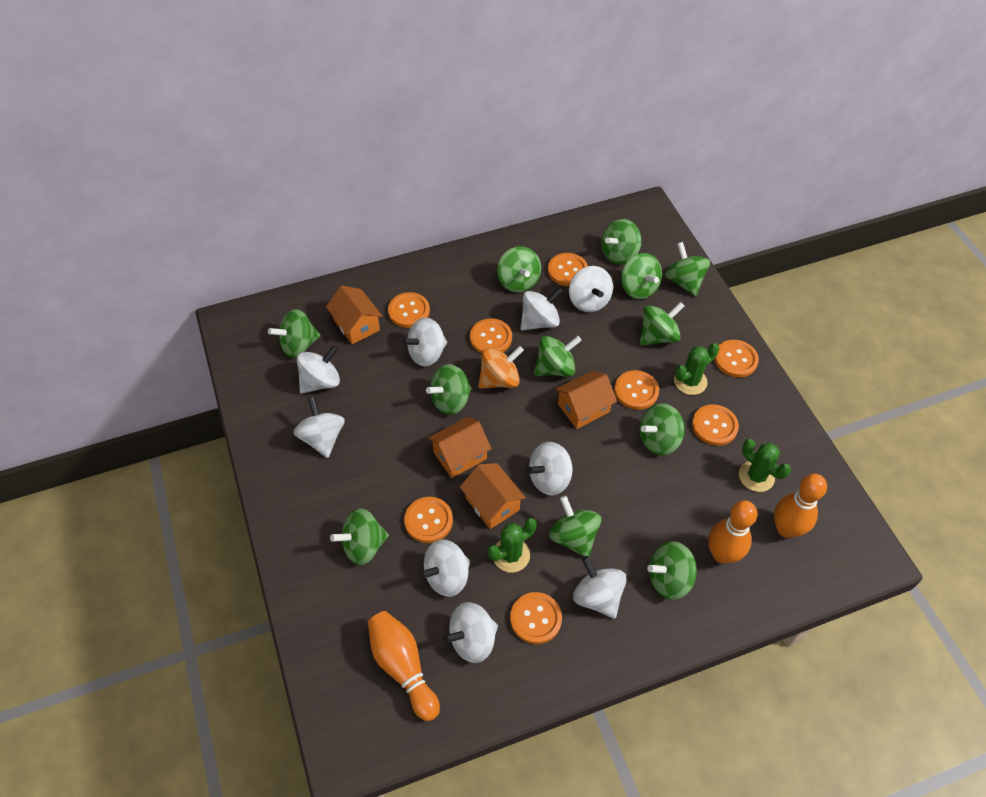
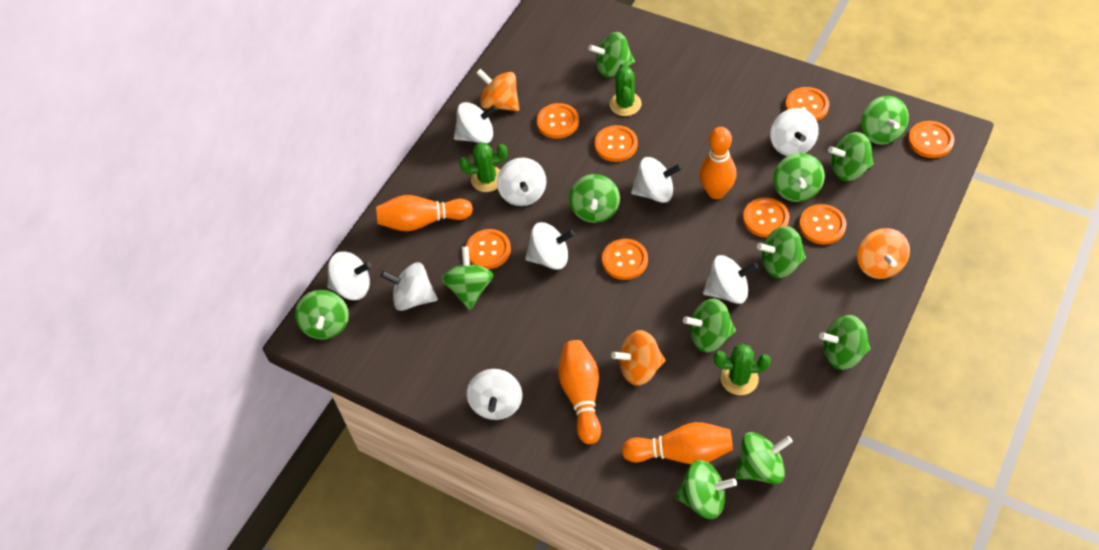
orange bowling pin: [368,611,440,721] [708,500,758,564] [774,474,827,538] = 3 -> [376,195,473,231] [558,340,601,444] [621,422,733,464] [699,127,736,199] = 4
orange house: [326,286,383,345] [428,417,491,478] [460,463,526,529] [555,371,617,429] = 4 -> none = 0
orange spinning top: [478,346,524,389] = 1 -> [476,69,519,111] [611,330,665,386] [857,228,910,279] = 3

